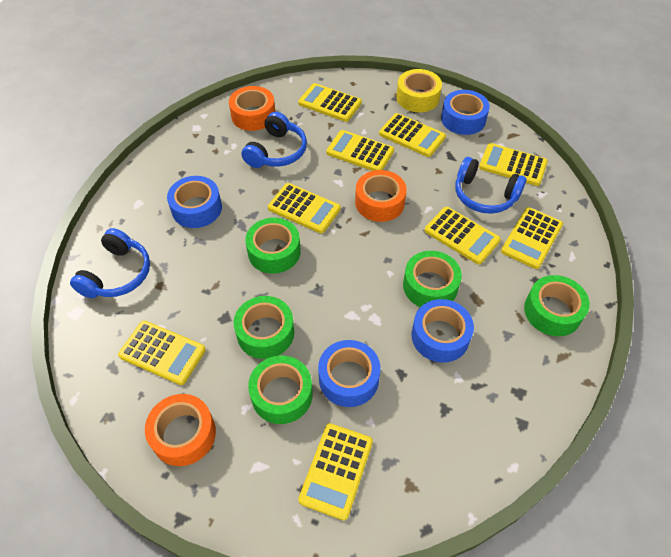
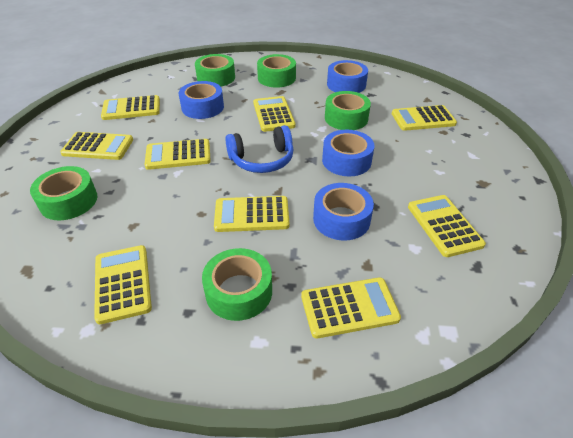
blue headphones: [70,228,150,298] [241,112,307,168] [455,157,526,214] = 3 -> [225,125,294,173] = 1
orange tape: [145,394,216,466] [229,86,275,131] [355,170,407,222] = 3 -> none = 0
yellow tape: [396,69,442,112] = 1 -> none = 0

